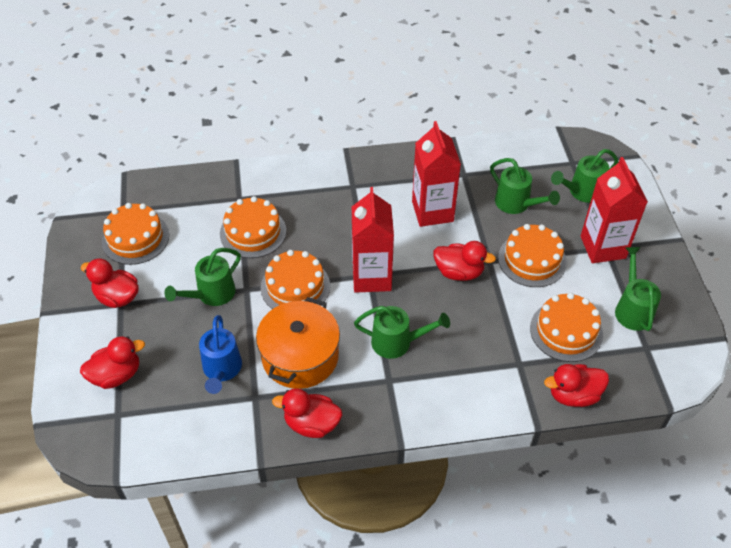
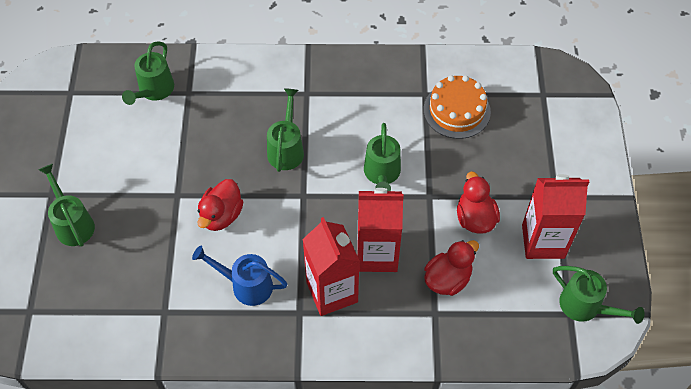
orange cake: [102,203,169,265] [220,196,286,258] [261,250,330,309] [498,224,567,287] [530,293,603,362] = 5 -> [424,75,491,139] = 1
orange pot: [256,297,340,389] = 1 -> none = 0
red duck: [80,336,145,389] [81,259,139,308] [272,388,342,438] [433,241,496,281] [544,364,609,407] = 5 -> [198,179,243,231] [424,240,479,296] [457,172,500,234] = 3

